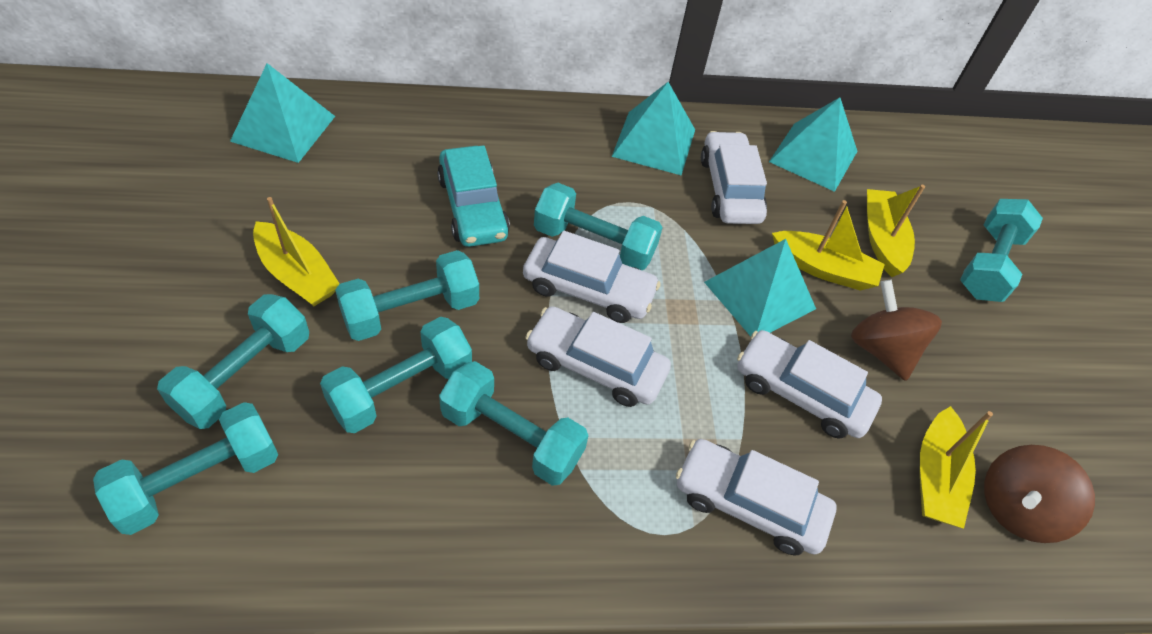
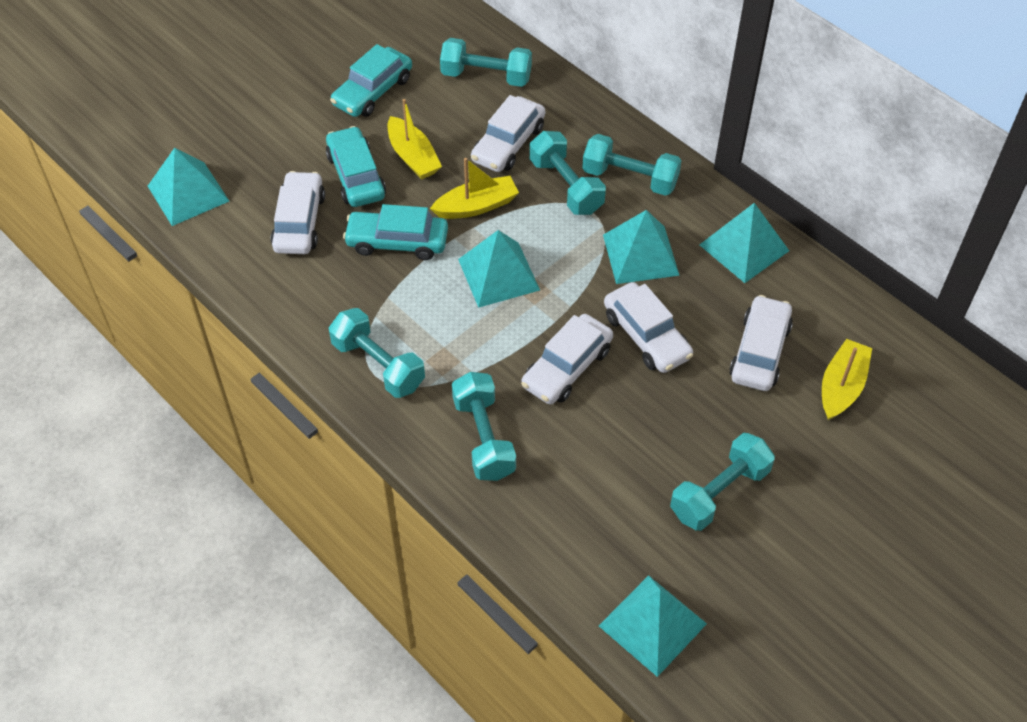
brown spinning top: [851,280,942,381] [984,445,1095,543] = 2 -> none = 0
turquoise car: [437,145,510,247] = 1 -> [326,126,386,207] [330,44,412,117] [343,204,448,260] = 3
turquoise dumbbell: [93,402,278,535] [157,294,309,429] [320,317,472,433] [335,250,479,341] [439,361,589,486] [534,183,663,270] [960,199,1043,302] = 7 -> [329,308,425,398] [440,38,532,87] [452,372,516,481] [530,131,606,215] [582,134,681,196] [670,433,775,531] = 6
turquoise pyramid: [230,63,335,163] [612,82,695,175] [704,239,816,336] [769,97,857,192] = 4 -> [148,148,229,226] [458,230,540,308] [599,575,707,677] [603,210,680,284] [699,203,789,283] = 5
yellow boat: [253,197,340,306] [772,200,885,290] [867,185,925,277] [920,406,993,529] = 4 -> [387,99,442,179] [430,158,519,219] [822,339,872,420] = 3

